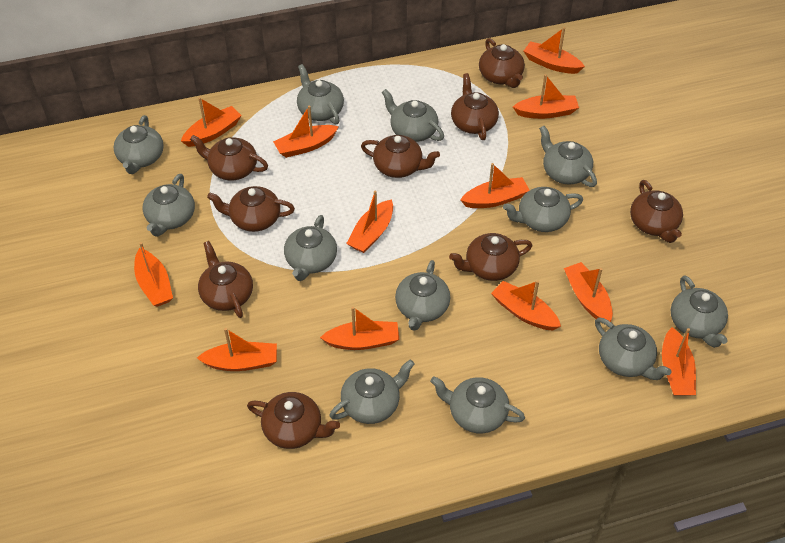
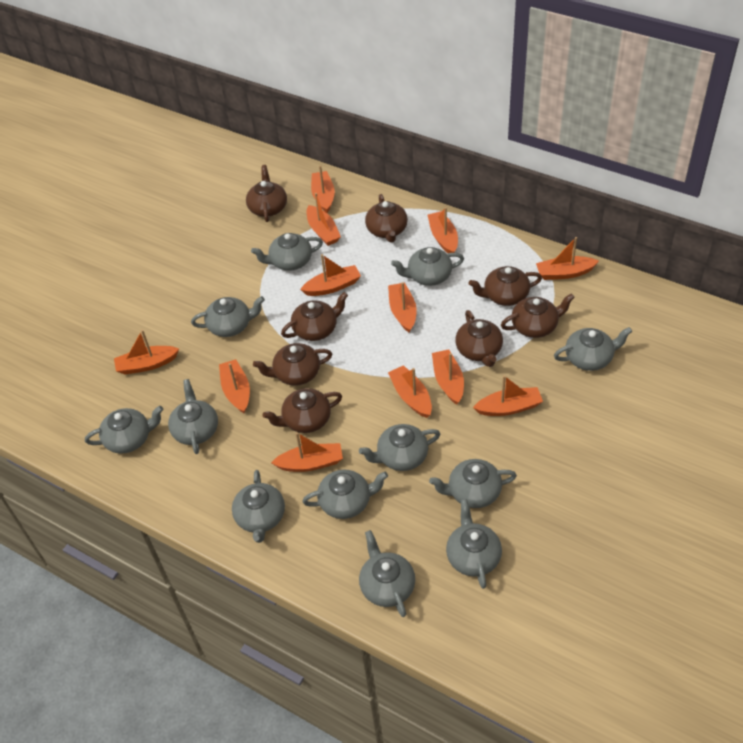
brown teapot: [190,135,268,181] [198,241,253,318] [207,186,295,232] [247,392,340,449] [361,135,440,178] [449,233,533,281] [451,73,499,140] [479,38,525,88] [630,180,683,243] = 9 -> [246,165,287,222] [253,343,332,386] [263,388,342,433] [281,292,348,341] [365,194,408,242] [455,310,503,367] [469,266,542,306] [501,293,575,338] = 8

